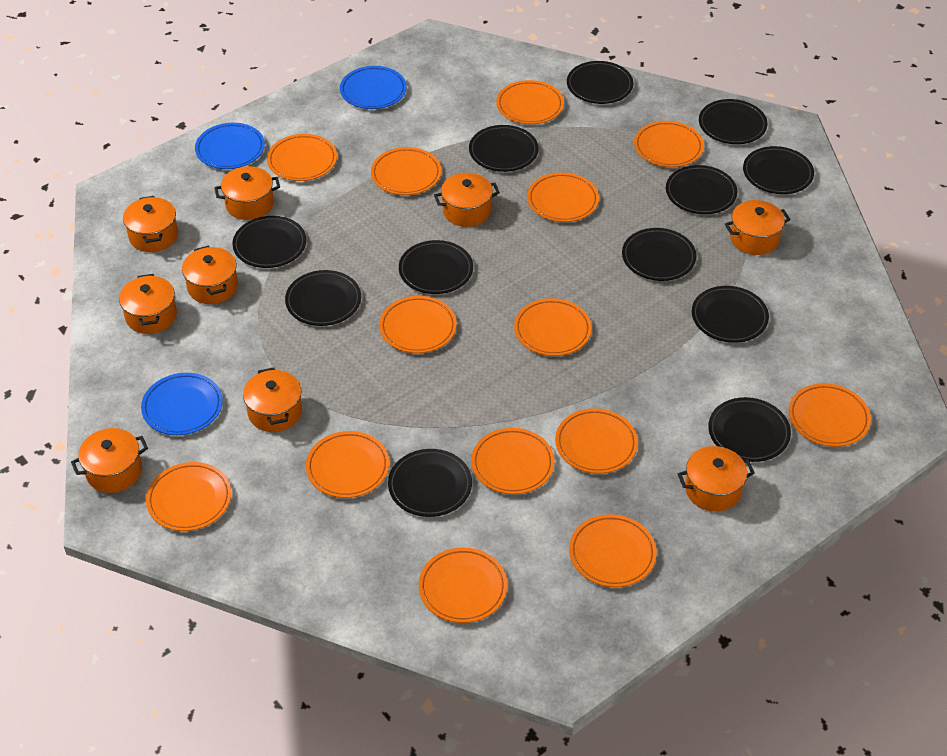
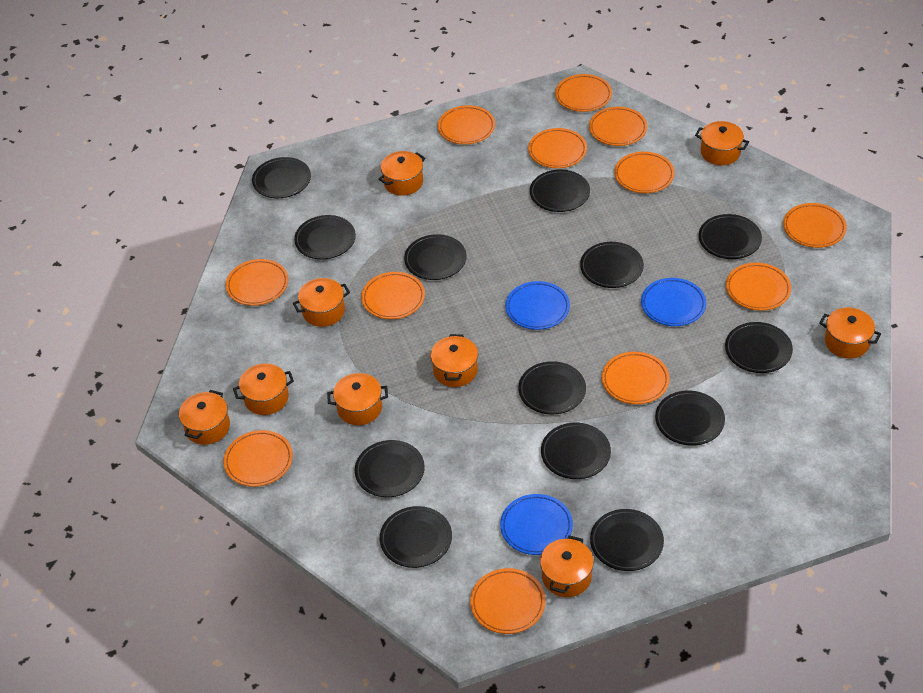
black plate: [232,216,306,268] [285,270,361,326] [388,449,472,517] [399,240,473,294] [469,125,538,172] [567,61,633,104] [622,228,696,281] [666,165,737,214] [692,286,769,343] [699,99,768,144] [708,397,791,462] [743,146,814,194] = 12 -> [252,157,311,198] [294,215,356,259] [355,440,425,497] [380,506,452,568] [404,234,467,280] [518,361,586,415] [530,169,590,212] [541,423,611,479] [580,242,644,288] [590,509,664,571] [655,390,725,446] [699,214,762,259] [725,322,793,373] = 13
orange plate: [146,462,231,531] [267,134,337,181] [306,431,389,498] [371,147,441,195] [379,296,457,353] [419,548,507,623] [471,428,555,494] [496,80,564,124] [514,298,592,356] [527,172,599,222] [555,408,638,474] [569,514,656,587] [634,121,704,167] [789,383,871,447] = 14 -> [224,430,293,487] [226,259,288,306] [361,272,425,319] [438,105,495,144] [470,568,546,634] [528,128,587,168] [555,74,612,112] [589,107,647,146] [602,352,670,404] [614,152,675,193] [726,263,791,311] [783,203,847,248] = 12

